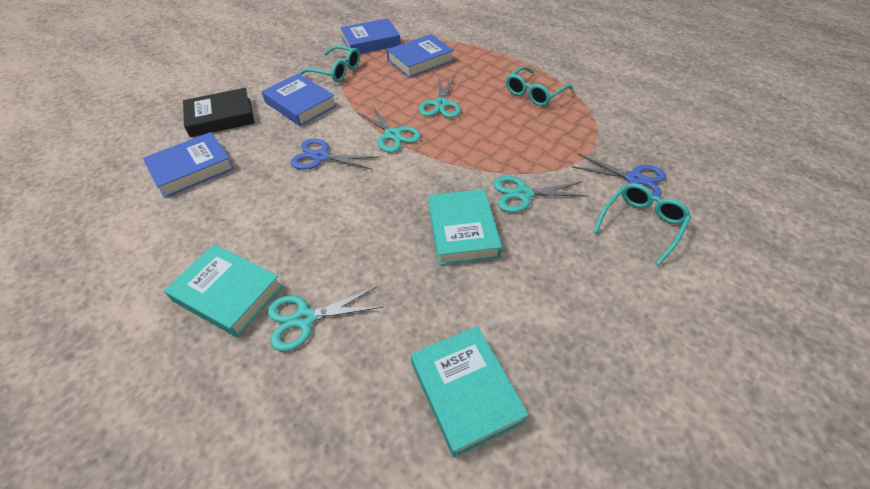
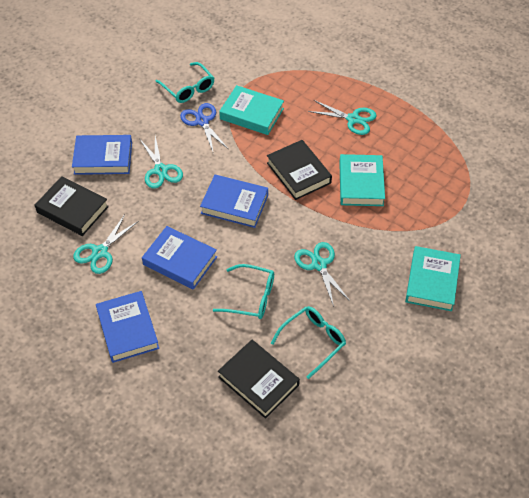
black book: [183,88,255,137] = 1 -> [35,176,109,236] [218,340,300,419] [267,140,332,200] = 3
blue scissors: [291,138,379,170] [572,154,666,197] = 2 -> [180,103,228,154] = 1

